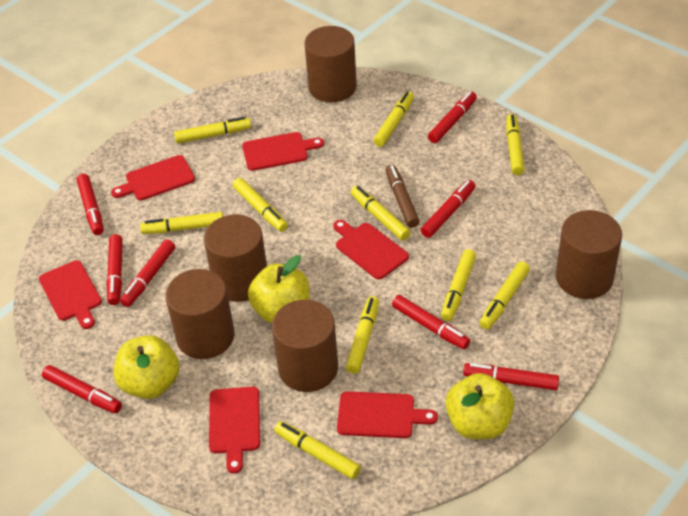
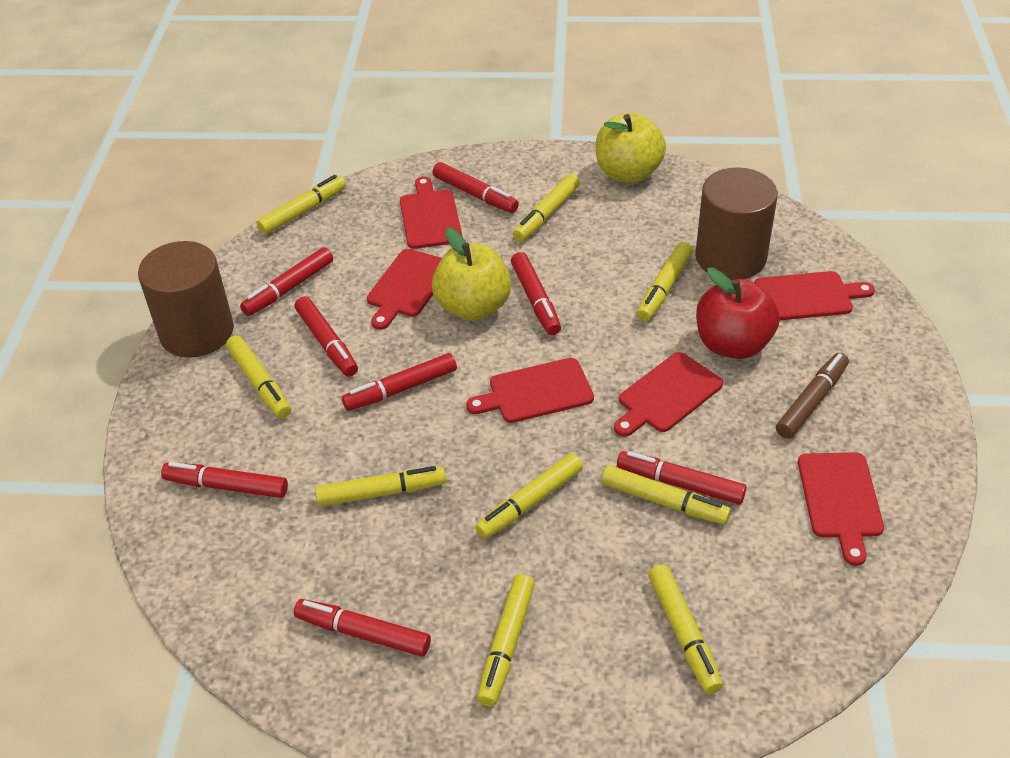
brown cylinder: [165,269,235,359] [204,214,267,302] [272,300,338,392] [304,26,357,102] [556,210,622,299] = 5 -> [138,241,234,358] [695,167,778,280] = 2
red apple: none = 0 -> [696,267,780,359] = 1
yellow apple: [114,335,179,399] [248,255,310,323] [445,373,514,439] = 3 -> [432,227,511,321] [596,113,666,183] = 2
yellow marker: [140,212,223,234] [174,117,251,143] [233,178,288,232] [274,421,361,479] [346,296,379,374] [351,186,411,240] [373,92,414,147] [441,249,476,321] [479,261,530,330] [506,114,525,175] = 10 -> [226,335,291,418] [256,175,346,235] [315,466,446,507] [475,453,583,539] [477,574,535,707] [513,174,580,242] [601,465,731,525] [637,242,693,321] [648,565,723,694] = 9

